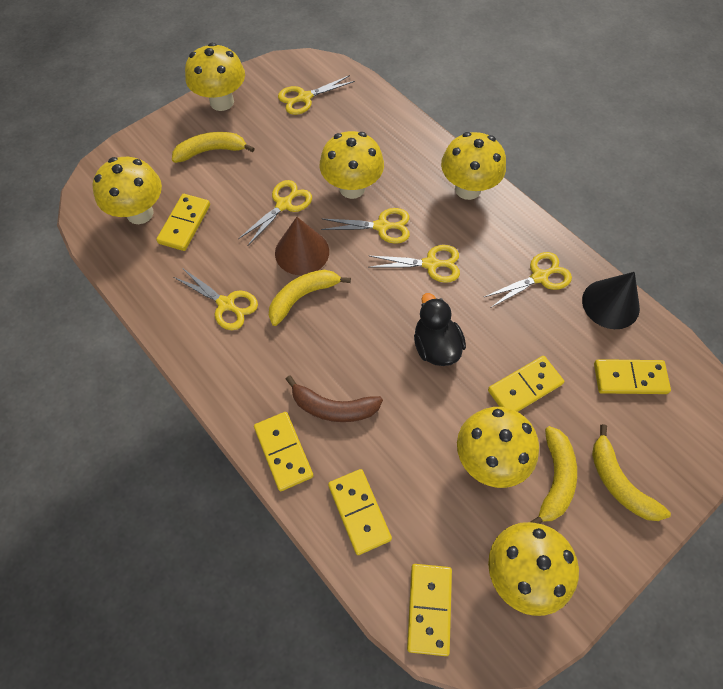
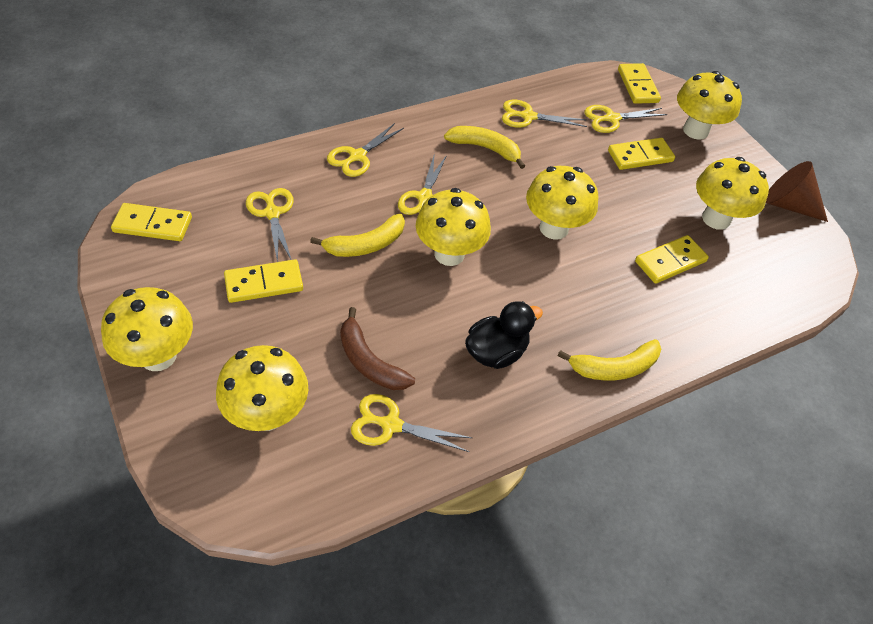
black cone: [582,272,640,329] = 1 -> none = 0
yellow banana: [172,132,255,163] [269,270,351,326] [531,426,577,524] [592,424,671,521] = 4 -> [310,214,405,257] [444,126,525,169] [557,339,661,381] = 3
yellow domino: [156,194,210,251] [254,412,313,491] [328,469,392,555] [407,564,452,656] [488,356,564,412] [594,359,671,394] = 6 -> [111,203,192,241] [224,259,303,303] [608,138,675,170] [618,63,661,104] [635,235,709,284] = 5

